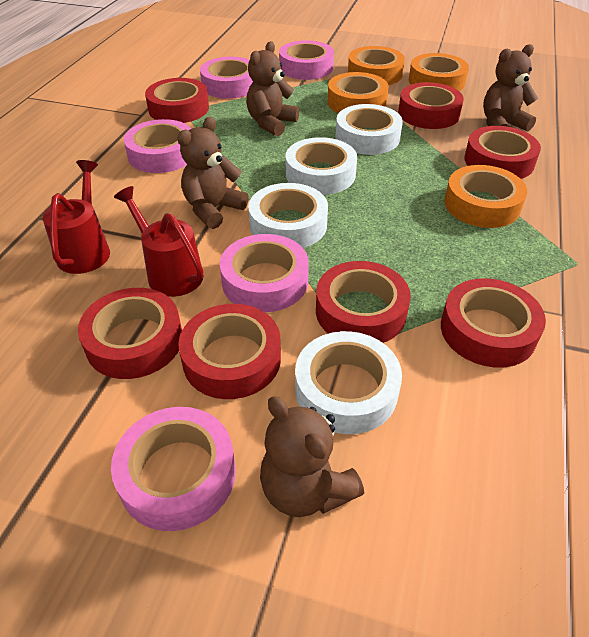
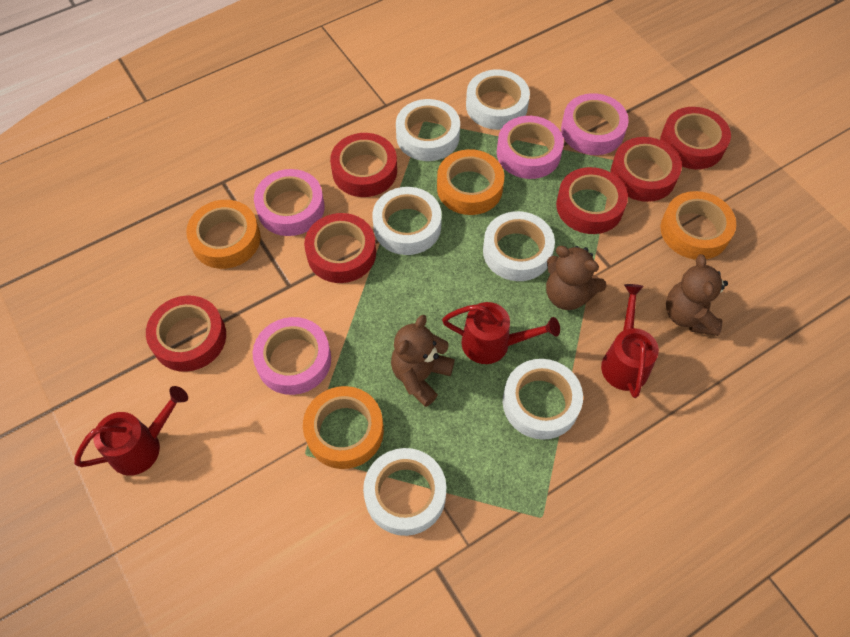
brown teddy bear: [177,117,249,229] [246,41,299,136] [260,396,364,517] [483,44,538,131] = 4 -> [391,315,455,407] [546,246,606,310] [666,254,728,336] = 3
pink tape: [111,407,236,531] [124,119,191,173] [200,57,253,99] [220,234,309,312] [279,40,334,80] = 5 -> [253,317,331,395] [254,169,324,236] [497,116,564,179] [561,93,629,155] = 4
red tape: [78,288,182,379] [145,78,209,123] [178,304,281,399] [316,261,411,343] [398,82,464,129] [441,278,546,367] [464,126,541,179] = 7 -> [146,296,226,372] [304,213,376,283] [330,133,397,197] [556,167,628,234] [611,137,682,202] [660,107,731,169] = 6
red watering can: [43,160,110,274] [114,186,204,297] = 2 -> [74,386,188,476] [442,302,560,364] [601,284,659,398] = 3
white tape: [248,183,328,248] [286,137,357,195] [295,331,402,434] [335,104,403,155] = 4 -> [363,448,446,536] [372,187,442,255] [396,99,460,161] [466,69,530,130] [483,211,555,281] [503,359,583,440] = 6

